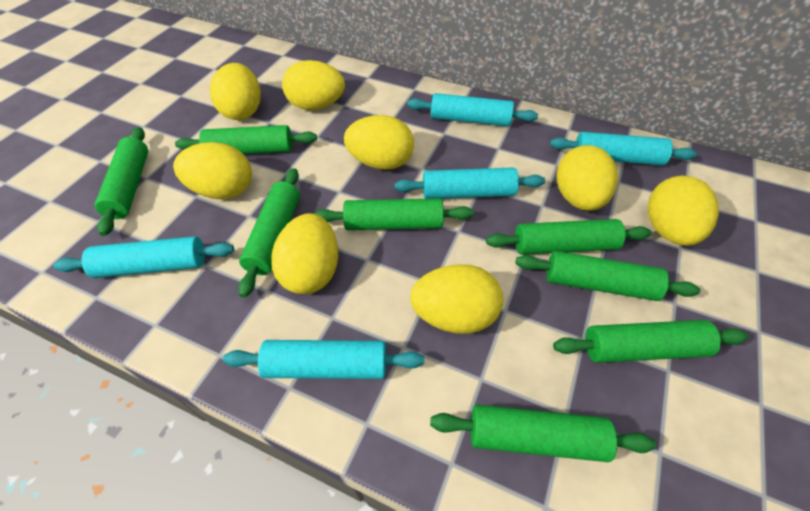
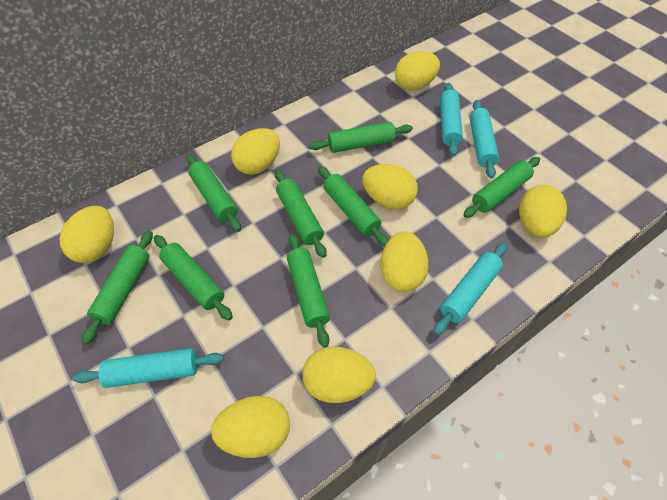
turquoise rolling pin: [53,236,234,278] [223,340,424,379] [394,167,545,199] [407,93,538,126] [550,132,697,166] = 5 -> [73,348,224,388] [433,243,507,335] [440,83,463,156] [469,100,499,179] = 4

